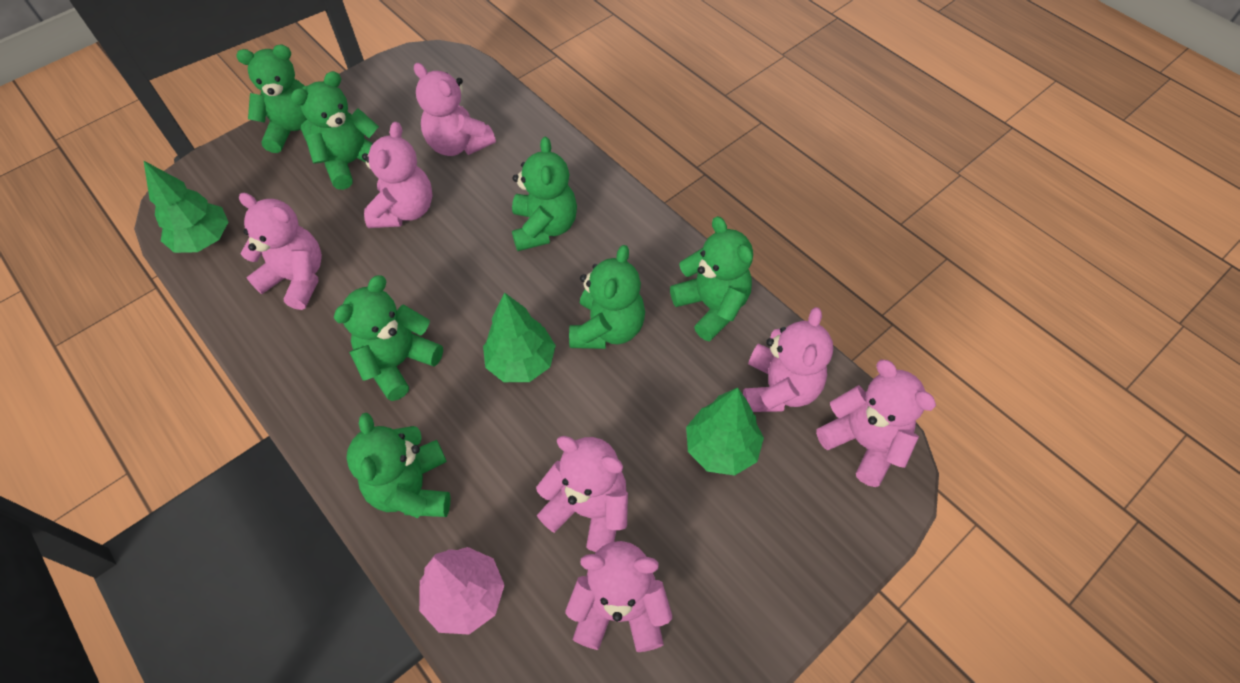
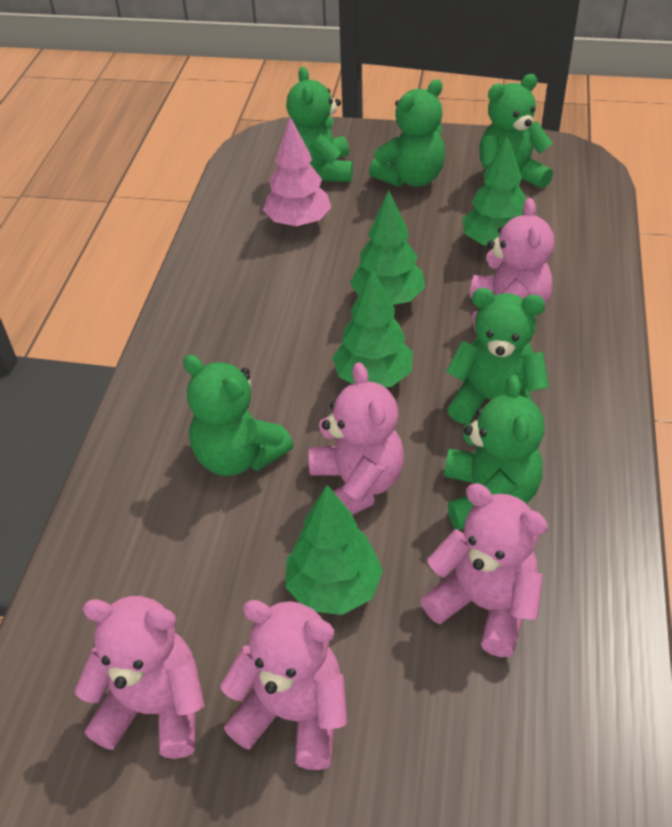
green teddy bear: [236,45,312,153] [291,71,379,190] [334,275,443,401] [346,413,450,518] [512,137,577,251] [569,245,645,349] [670,216,753,341] = 7 -> [183,355,294,476] [286,67,353,182] [369,79,445,187] [444,375,544,530] [446,288,549,424] [479,74,553,188] = 6
green tree: [143,160,228,253] [483,292,556,382] [686,388,764,476] = 3 -> [285,485,383,615] [332,268,413,387] [350,190,425,305] [462,135,526,245] = 4
pink teddy bear: [239,193,322,310] [362,122,433,228] [414,63,496,156] [536,436,628,552] [565,541,672,652] [743,307,833,412] [816,360,936,487] = 7 -> [74,596,205,759] [220,600,347,770] [309,362,404,515] [421,483,548,657] [470,198,554,332] = 5

